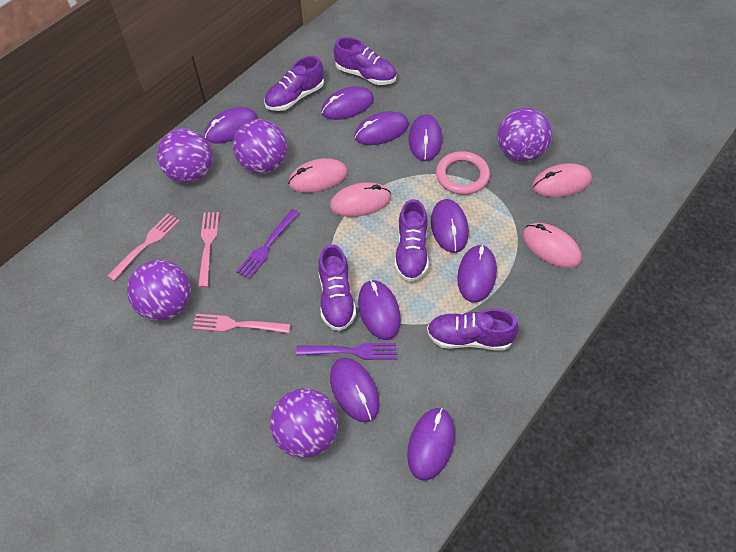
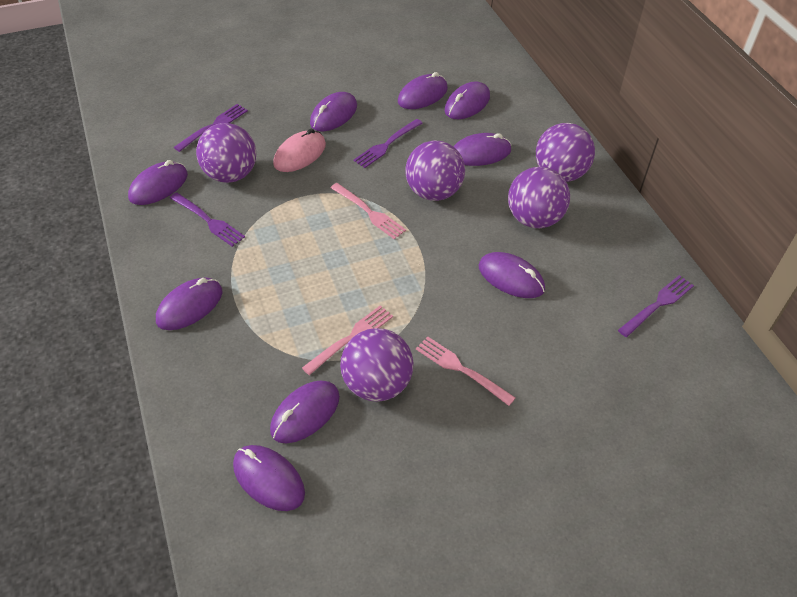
pink mouse: [288,158,348,193] [330,182,391,217] [523,223,582,268] [532,163,592,197] = 4 -> [273,129,326,172] = 1
pink ring: [436,151,490,195] = 1 -> none = 0
purple fork: [236,209,299,279] [296,343,396,360] = 2 -> [170,192,245,247] [174,104,248,152] [353,119,423,168] [618,275,694,337] = 4
purple shoe: [264,56,324,111] [318,244,356,331] [334,37,397,85] [394,199,429,282] [427,309,519,351] = 5 -> none = 0

